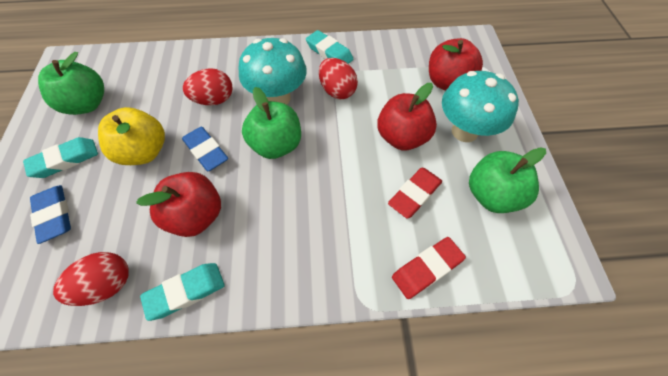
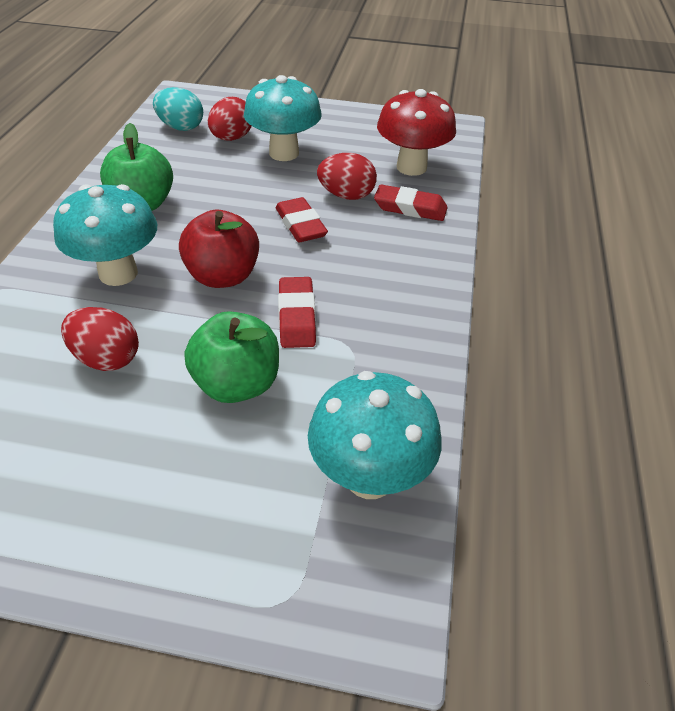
blue eraser: [30,185,71,244] [182,127,228,171] = 2 -> none = 0
green apple: [38,52,104,115] [242,87,301,159] [469,147,546,213] = 3 -> [100,123,173,211] [185,311,279,403] = 2
red apple: [136,172,221,237] [377,83,437,151] [429,38,483,91] = 3 -> [179,210,259,288] = 1
red eraser: [388,168,442,219] [392,237,466,299] = 2 -> [275,197,328,242] [278,277,316,348] [374,184,448,221] = 3
red mushroom: none = 0 -> [377,89,456,176] = 1
turquoise egg: none = 0 -> [153,87,203,131] = 1
turquoise eraser: [23,137,98,178] [140,263,225,321] [306,30,353,64] = 3 -> none = 0
turquoise mushroom: [238,38,307,105] [442,71,519,142] = 2 -> [53,184,157,286] [244,75,322,161] [308,371,442,499] = 3
yellow apple: [98,107,165,165] = 1 -> none = 0

